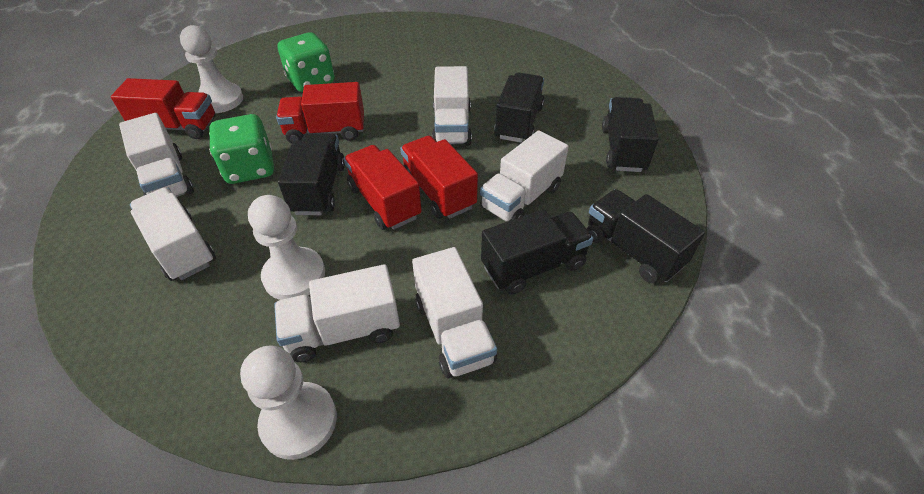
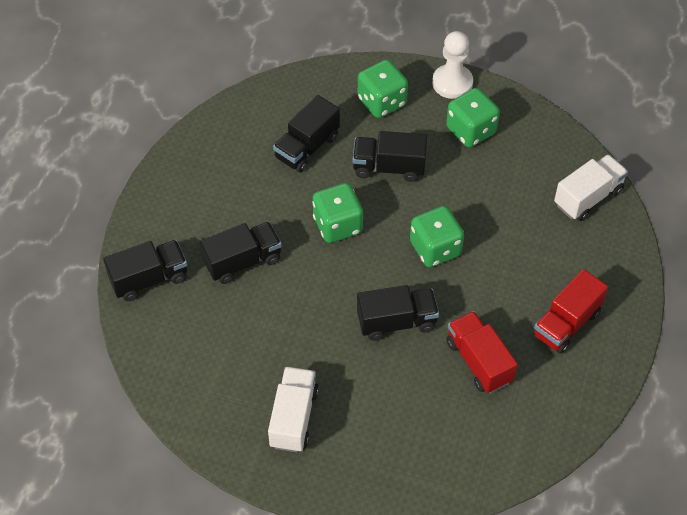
green dice: [209,114,274,184] [277,32,335,92] = 2 -> [312,183,363,243] [358,59,408,118] [410,206,464,267] [446,88,500,147] = 4
red truck: [111,78,216,139] [276,82,364,144] [344,145,422,230] [400,136,478,219] = 4 -> [446,311,518,393] [533,269,608,354] = 2
white pawn: [180,25,243,113] [240,345,337,460] [248,195,325,300] = 3 -> [432,31,473,99] = 1
white truck: [119,113,194,197] [130,188,216,281] [274,264,400,362] [412,247,497,378] [432,66,472,146] [480,130,569,222] = 6 -> [268,367,319,452] [554,154,628,221] = 2

